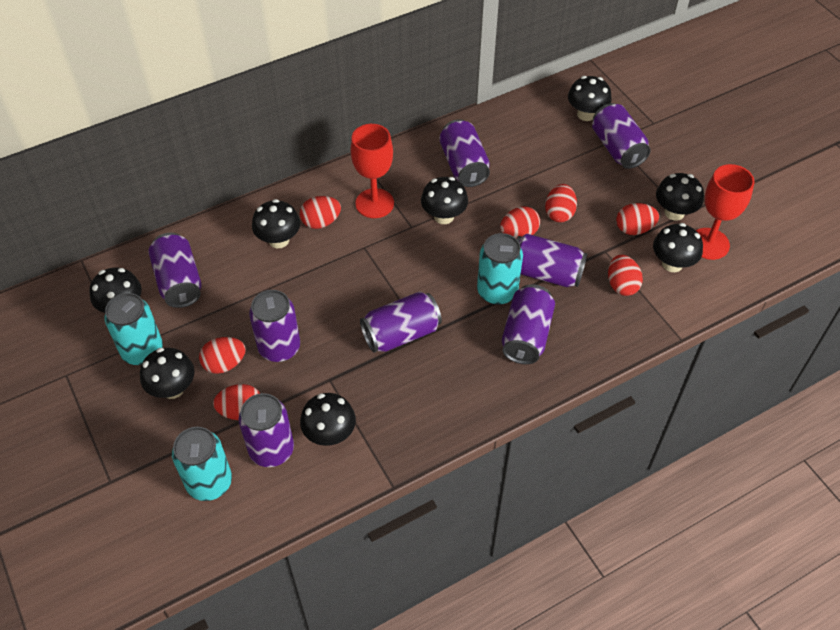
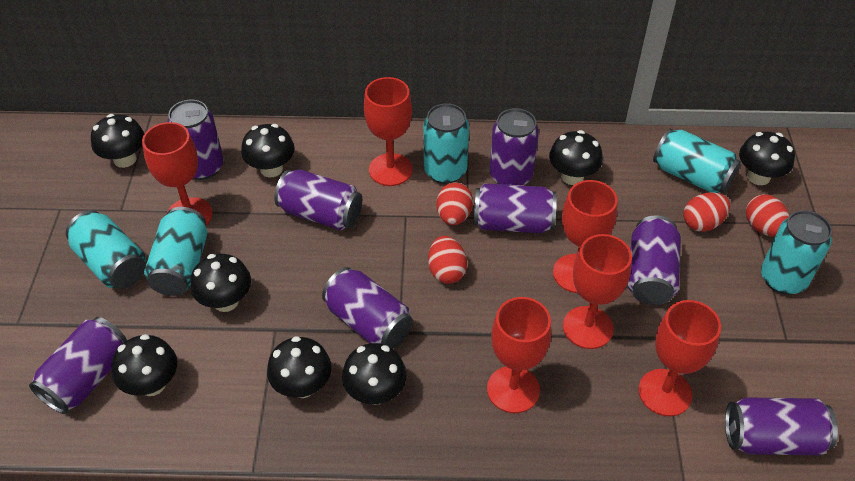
red egg: [199,337,246,374] [213,384,260,420] [300,196,341,229] [500,206,540,239] [545,184,577,223] [608,255,643,296] [616,203,659,235] = 7 -> [428,236,467,284] [436,183,473,225] [683,192,730,232] [746,194,789,237] = 4
red goblet: [350,124,394,218] [696,164,754,260] = 2 -> [142,122,213,225] [364,77,413,186] [487,297,551,413] [553,180,618,293] [563,234,632,349] [638,300,721,416] = 6
turquoise can: [105,293,163,365] [172,427,232,501] [477,233,523,305] = 3 -> [66,210,146,289] [144,207,207,296] [423,103,469,184] [653,128,741,193] [761,210,832,295] = 5

